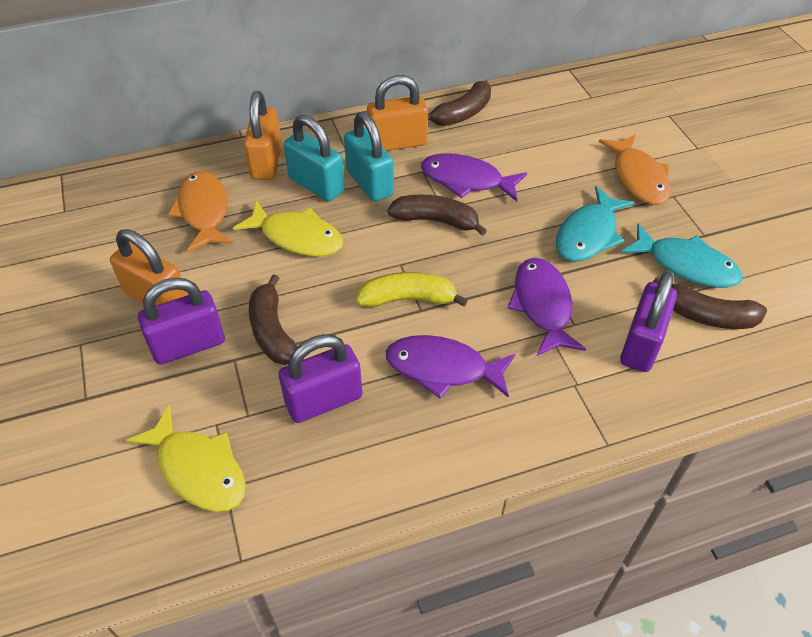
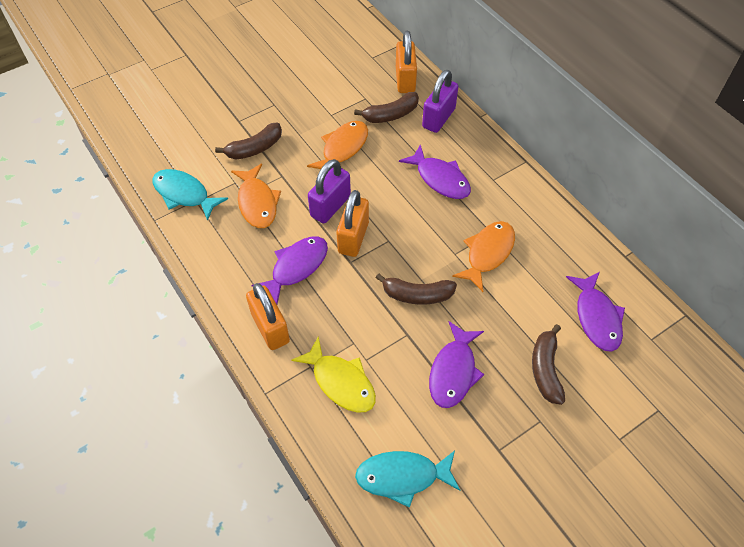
orange fish: [168,171,233,252] [599,134,671,205] = 2 -> [231,164,281,228] [307,121,368,169] [452,221,515,292] = 3
purple fish: [386,335,515,399] [421,153,527,202] [508,258,586,356] = 3 -> [252,236,328,304] [399,144,471,199] [429,321,484,408] [566,272,625,352] = 4
purple padlock: [138,277,225,365] [279,334,362,423] [620,272,677,372] = 3 -> [308,159,351,223] [422,70,459,133] = 2
turquoise padlock: [284,115,345,201] [344,112,394,202] = 2 -> none = 0
yellow banana: [356,272,468,307] = 1 -> none = 0
yellow fish: [126,405,246,512] [233,200,344,256] = 2 -> [291,336,376,413] = 1

